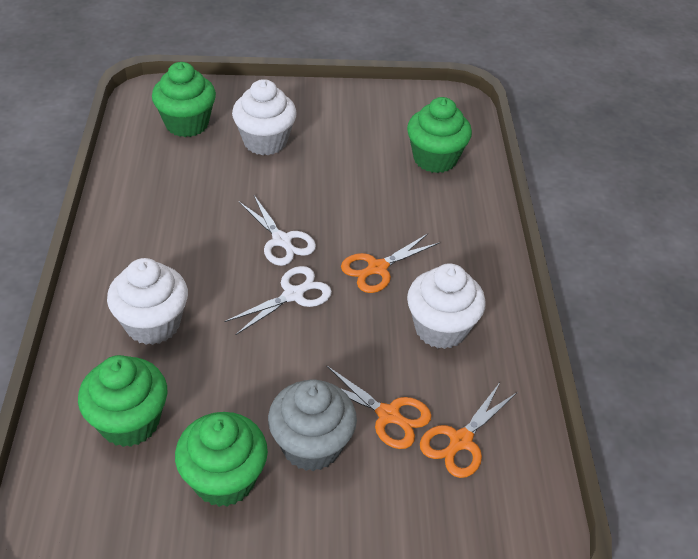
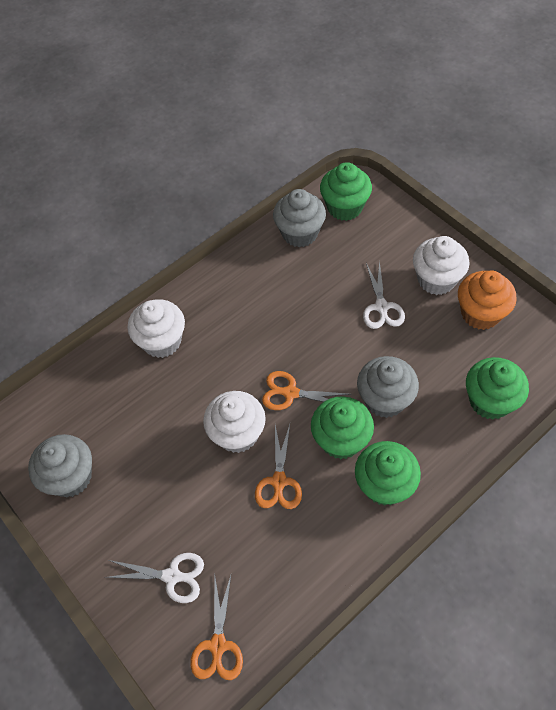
grey cupcake: [268,379,357,471] = 1 -> [28,434,92,497] [273,189,326,247] [357,356,419,418] = 3
orange cupcake: none = 0 -> [458,270,517,330] = 1

